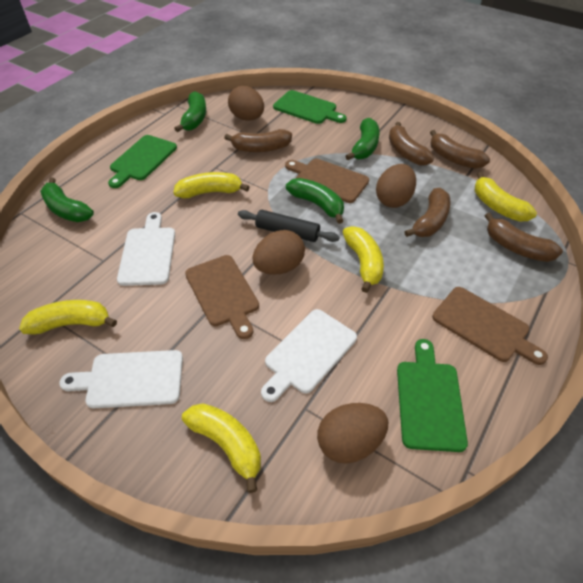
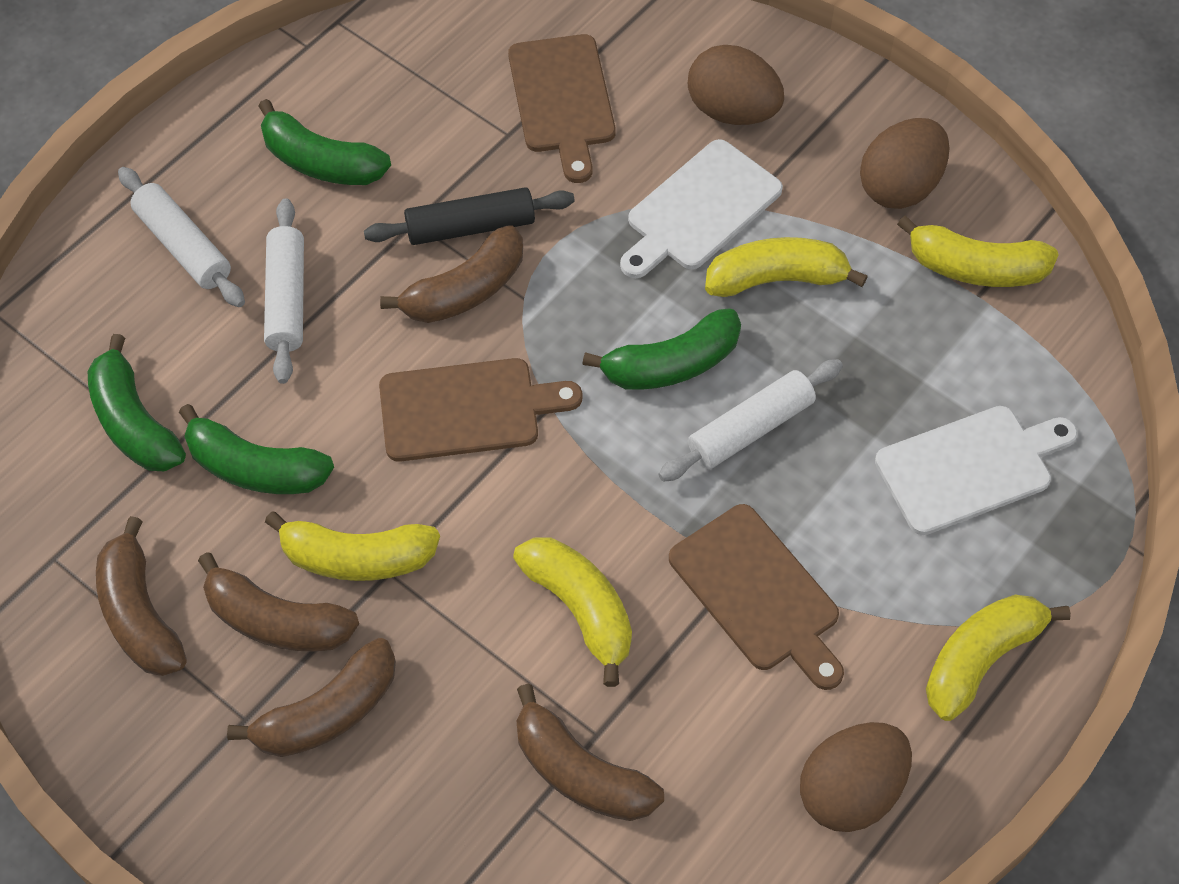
brown egg: [228,86,264,121] [253,230,305,275] [317,403,388,464] [376,164,416,208] = 4 -> [688,45,784,125] [800,722,912,832] [860,118,950,209] = 3
green cutting board: [108,135,177,188] [273,90,347,124] [397,339,468,452] = 3 -> none = 0
white cutting board: [59,350,183,408] [117,212,175,286] [261,309,357,402] = 3 -> [620,139,783,278] [875,406,1078,535] = 2
white rolling pin: none = 0 -> [118,167,245,307] [264,198,304,384] [658,359,843,482] = 3

